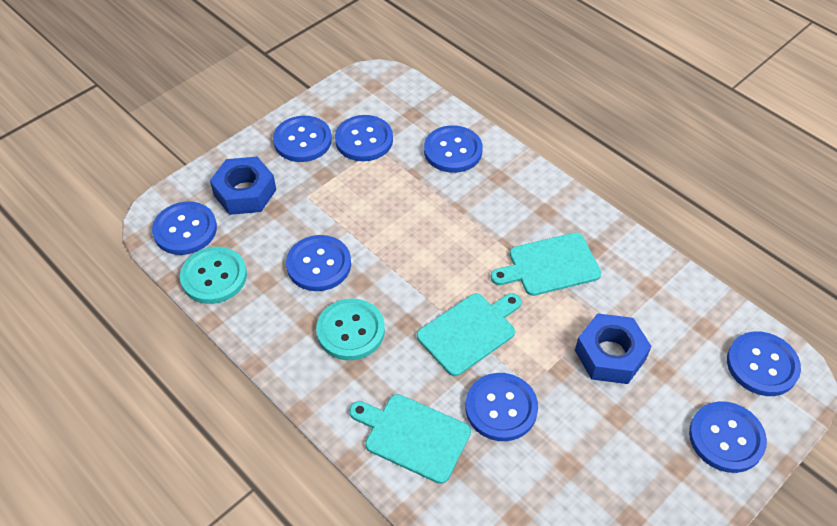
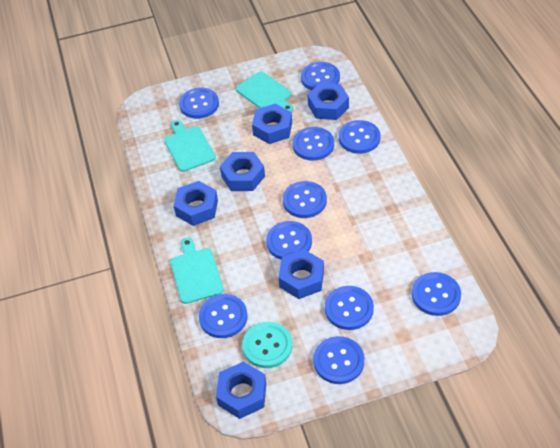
blue button: [152,201,217,255] [273,116,332,162] [286,235,351,291] [335,115,393,161] [424,125,483,173] [466,373,538,441] [689,401,767,473] [727,331,801,396] = 8 -> [179,88,219,119] [199,294,247,338] [266,221,312,260] [283,181,327,218] [292,127,334,161] [301,62,340,90] [313,336,364,384] [325,286,374,330] [339,120,380,154] [412,272,461,316] = 10
blue nut: [210,157,276,215] [575,313,652,384] = 2 -> [174,181,218,226] [216,362,266,419] [220,152,265,191] [252,104,292,144] [278,249,324,299] [308,83,349,120] = 6
turquoise button: [180,247,247,304] [316,299,385,360] = 2 -> [242,322,292,368] = 1

